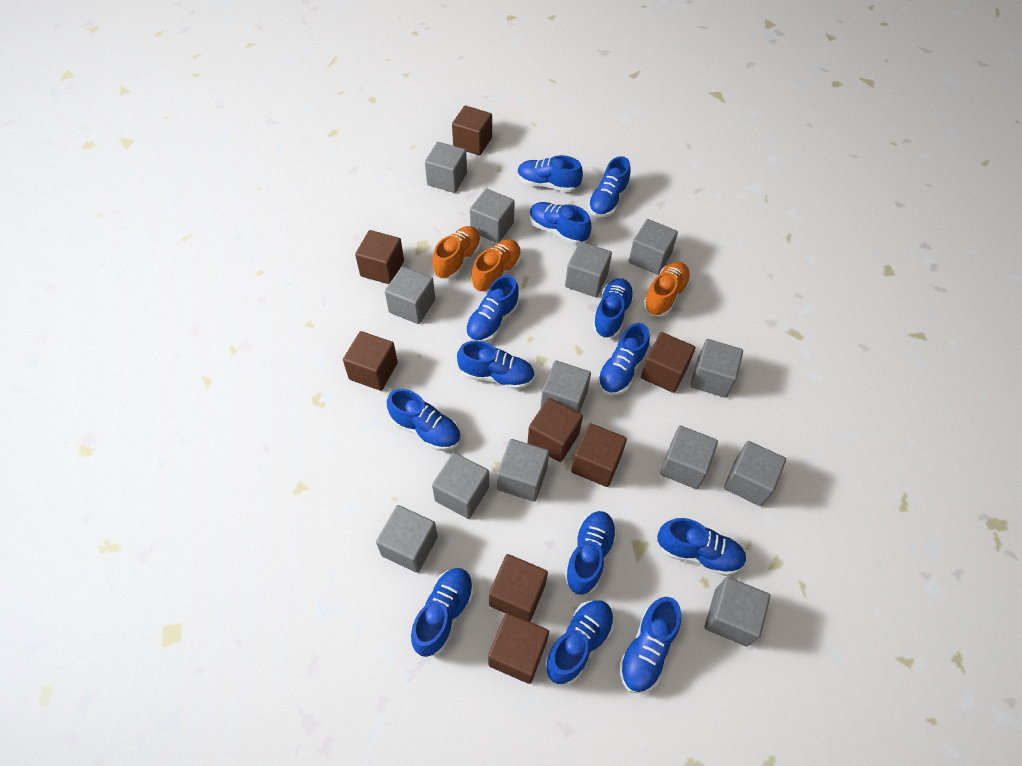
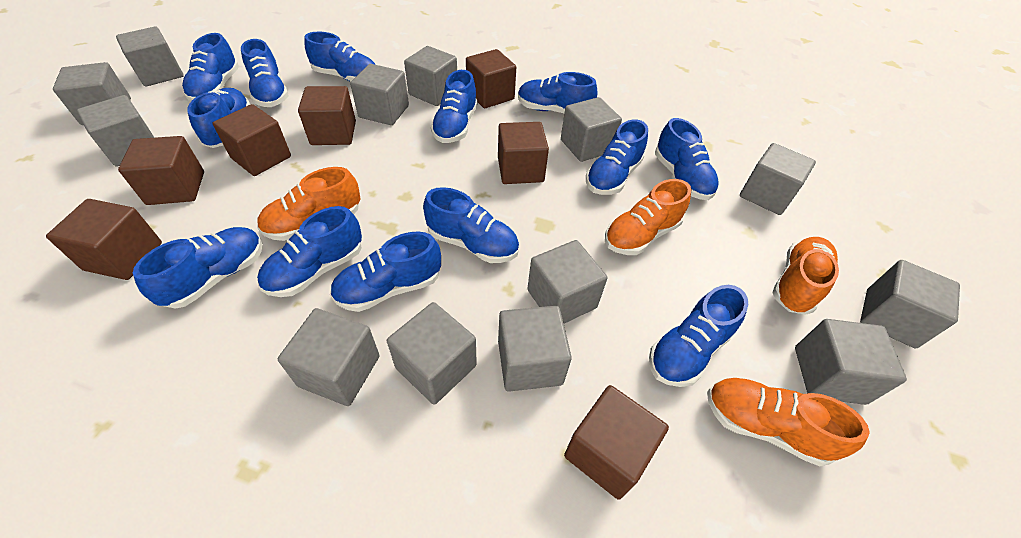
brown cube: [343,331,398,391] [355,230,404,284] [452,106,492,155] [488,613,549,684] [489,554,548,622] [528,398,583,462] [571,423,627,487] [641,332,695,393] = 8 -> [46,199,162,280] [118,136,204,205] [213,104,291,176] [298,86,356,145] [466,49,516,108] [498,122,549,184] [564,385,669,500] = 7
orange shoe: [432,226,481,279] [471,239,522,292] [643,262,691,317] = 3 -> [257,167,360,241] [605,179,691,255] [707,378,870,466] [773,237,839,315] = 4

